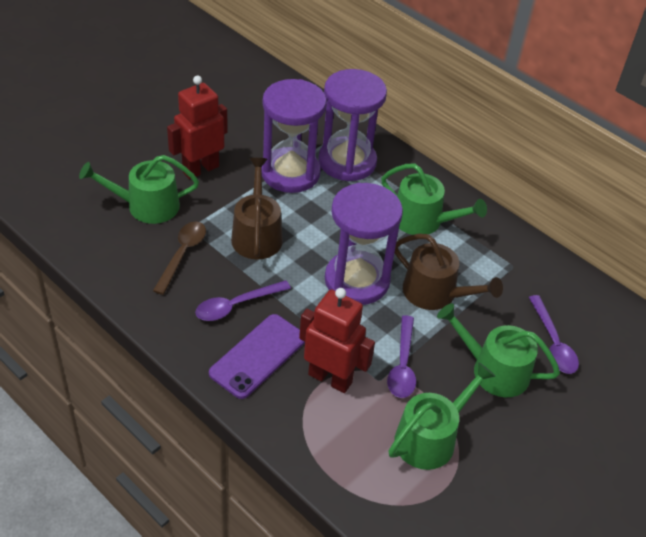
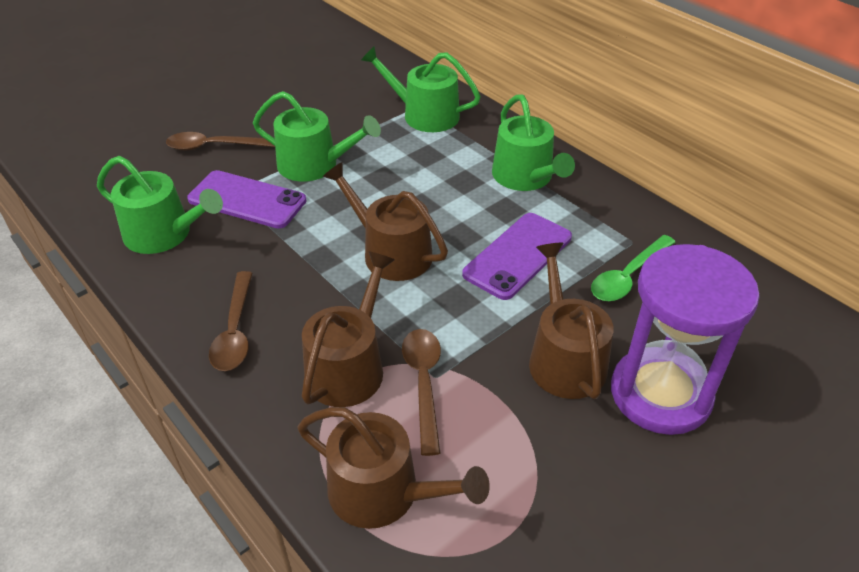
brown spoon: [153,221,206,295] = 1 -> [166,132,275,150] [209,271,252,371] [402,329,441,456] = 3
brown watering can: [231,158,283,260] [395,234,503,310] = 2 -> [298,407,490,529] [302,251,395,407] [323,162,448,281] [529,243,613,399] = 4
green spoon: none = 0 -> [591,235,675,301] = 1
purple hourglass: [261,79,327,193] [318,69,387,181] [325,183,403,305] = 3 -> [611,244,760,435] = 1
purple phone: [209,314,305,399] = 1 -> [187,170,306,229] [462,213,572,300] = 2
purple spoon: [195,280,291,321] [387,315,416,398] [529,295,579,374] = 3 -> none = 0
red robot: [167,76,228,179] [299,288,375,393] = 2 -> none = 0

